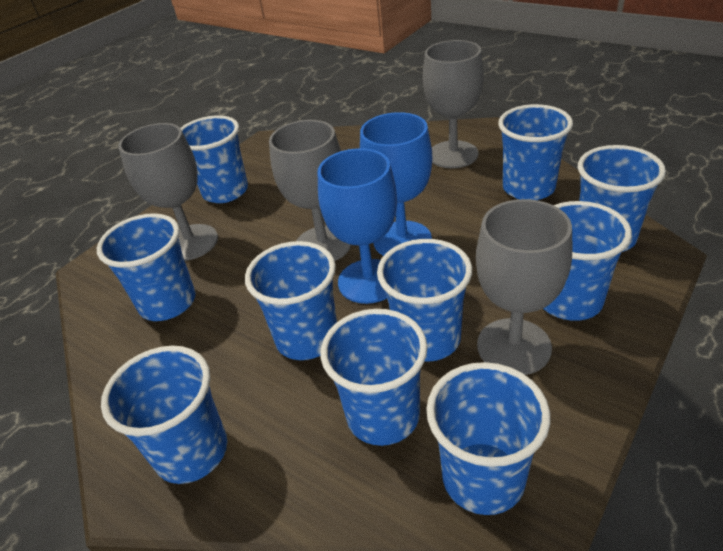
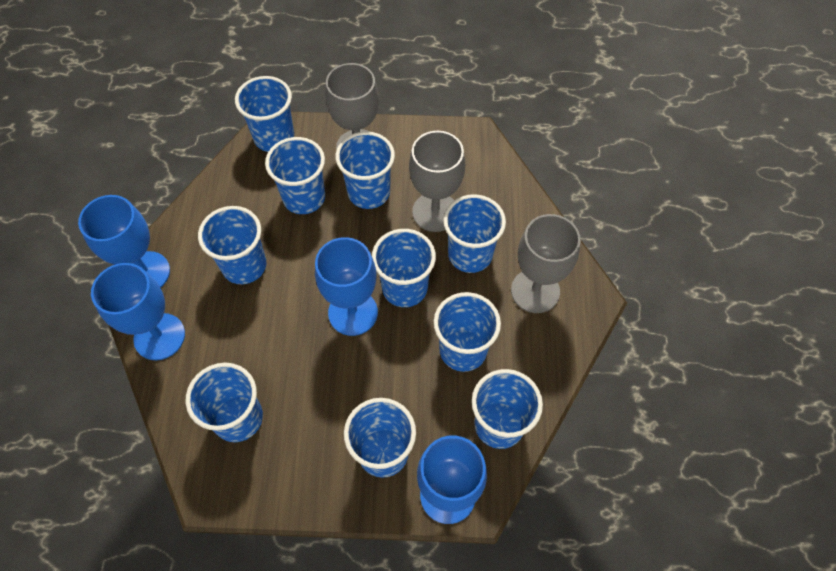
blue goblet: [318,148,397,304] [360,112,432,256] = 2 -> [78,195,170,288] [91,263,185,360] [315,237,378,336] [417,436,487,524] = 4
grey goblet: [118,123,218,261] [269,120,351,261] [423,40,484,168] [476,199,572,375] = 4 -> [325,63,379,150] [409,131,465,232] [511,214,581,313] = 3

